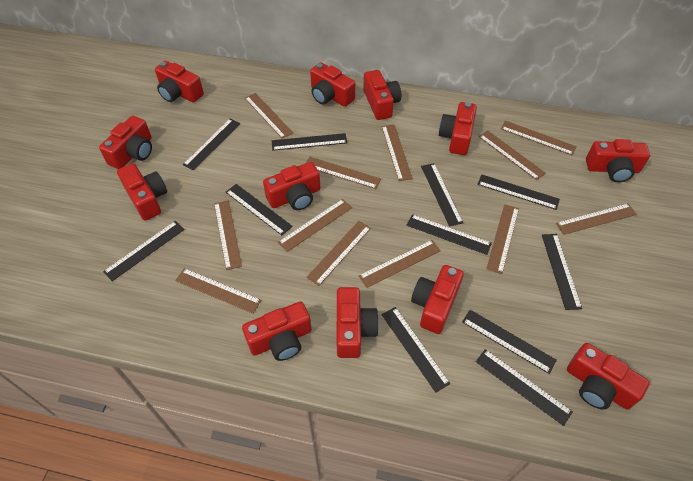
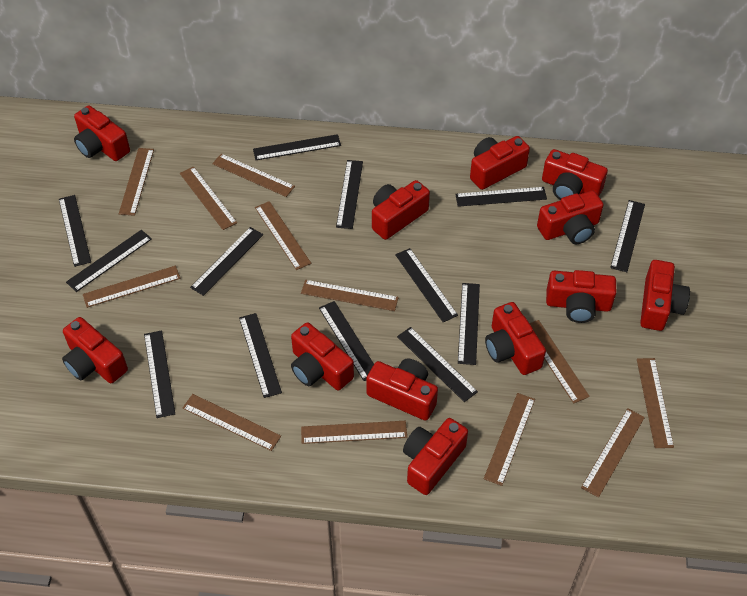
black ruler: [103,221,185,281] [183,119,240,170] [226,184,293,235] [272,133,347,151] [382,307,450,393] [407,214,492,255] [421,163,463,226] [462,310,557,374] [476,349,573,426] [477,174,560,210] [542,234,582,310] = 11 -> [59,195,91,267] [66,230,152,292] [144,330,175,418] [190,227,263,296] [239,313,282,398] [253,134,341,160] [319,301,374,381] [336,160,363,229] [395,248,458,322] [397,327,478,402] [455,187,547,207] [458,283,480,365] [610,200,645,272] = 13

